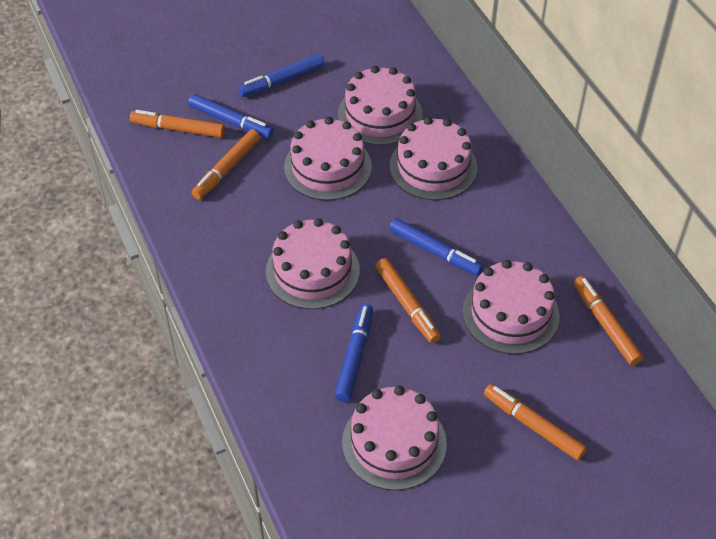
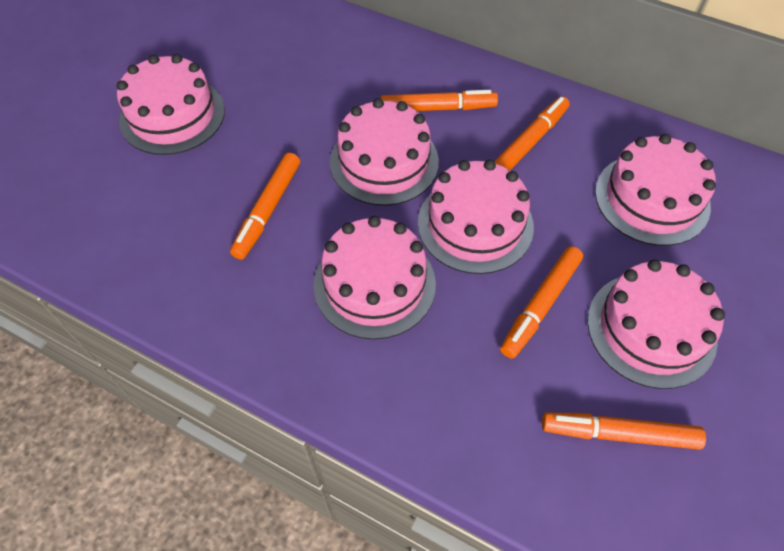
blue marker: [188,94,274,139] [238,54,325,97] [335,304,373,402] [389,218,483,276] = 4 -> none = 0

